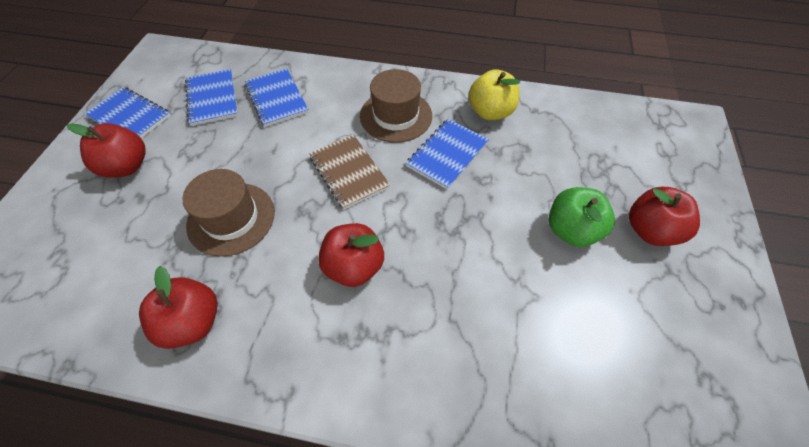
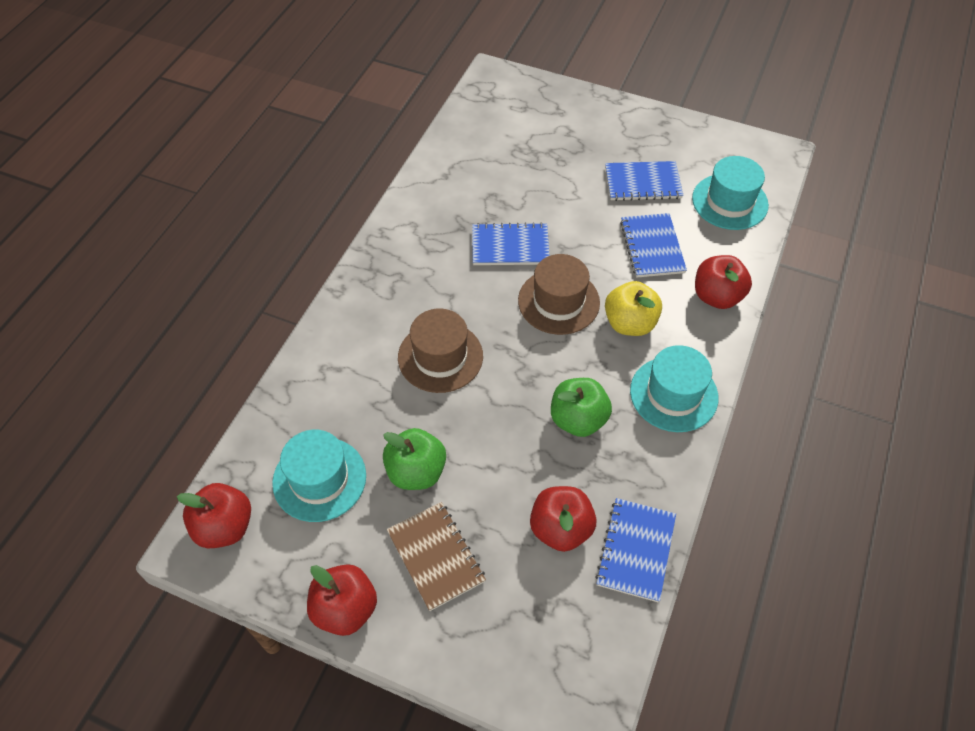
green apple: [549,187,615,247] = 1 -> [383,428,446,490] [551,378,612,437] = 2
turquoise hat: none = 0 -> [272,430,366,522] [630,345,719,432] [692,156,769,230] = 3

